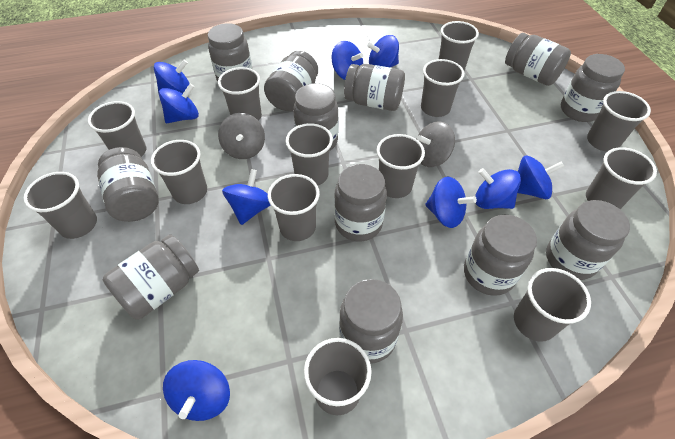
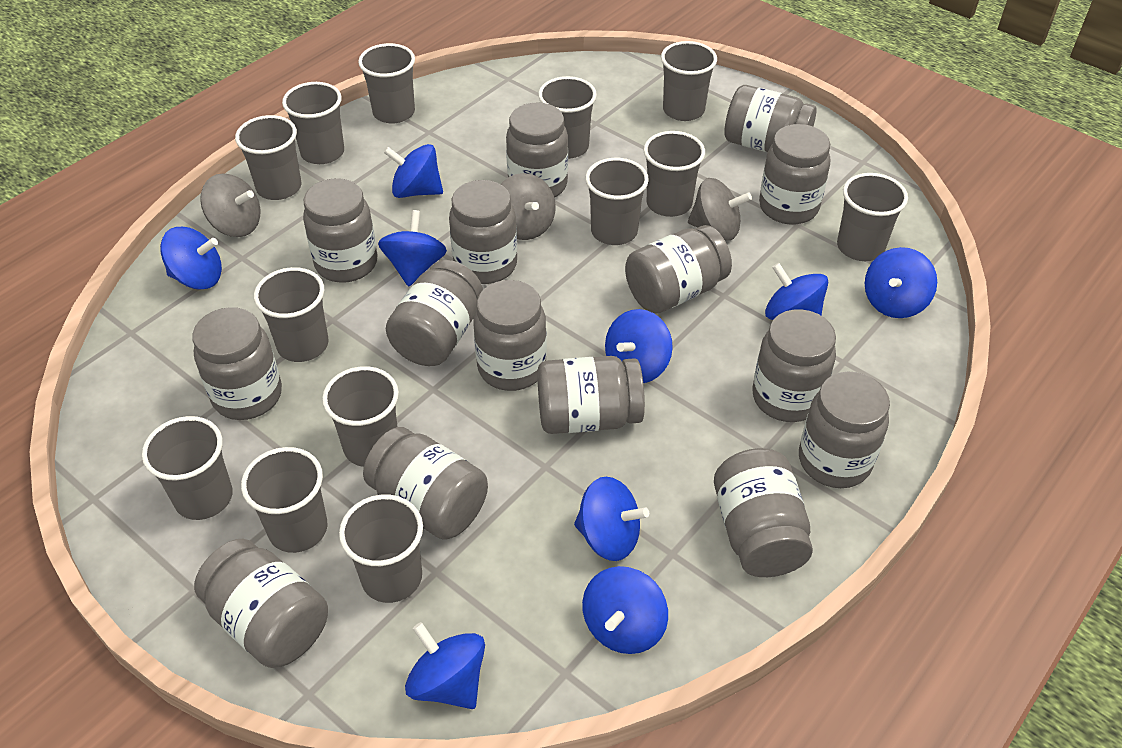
grey jar: [97,147,159,222] [103,234,199,320] [208,23,252,81] [264,51,318,111] [293,83,338,150] [334,164,387,241] [339,279,403,364] [344,64,405,111] [464,215,537,296] [505,33,571,86] [546,200,630,280] [561,54,625,122] = 12 -> [192,307,282,420] [194,539,328,668] [303,178,378,283] [363,427,488,539] [386,260,483,366] [449,180,517,284] [473,280,547,391] [506,103,568,198] [537,356,645,434] [625,225,732,314] [714,448,813,577] [724,85,817,152] [752,309,836,422] [759,124,830,224] [799,372,890,488] = 15
grey spinning top: [218,113,265,159] [416,121,455,167] = 2 -> [200,173,261,237] [501,173,556,240] [688,178,752,240] = 3

